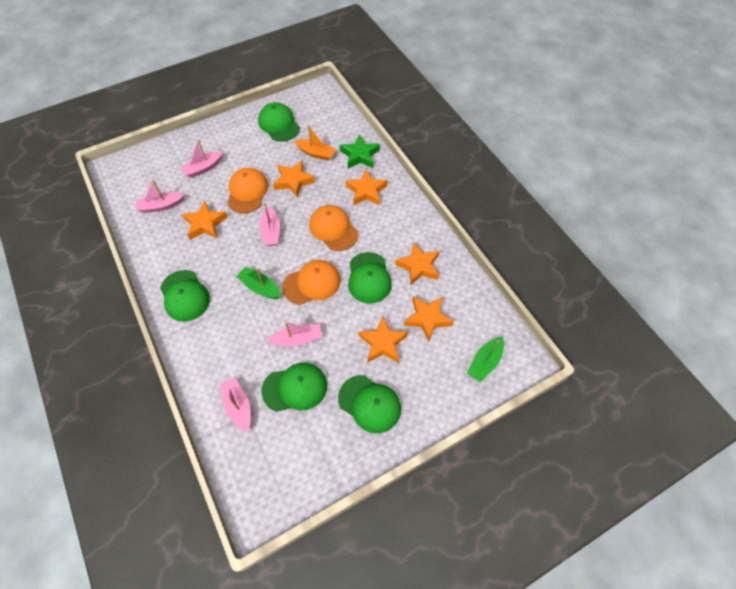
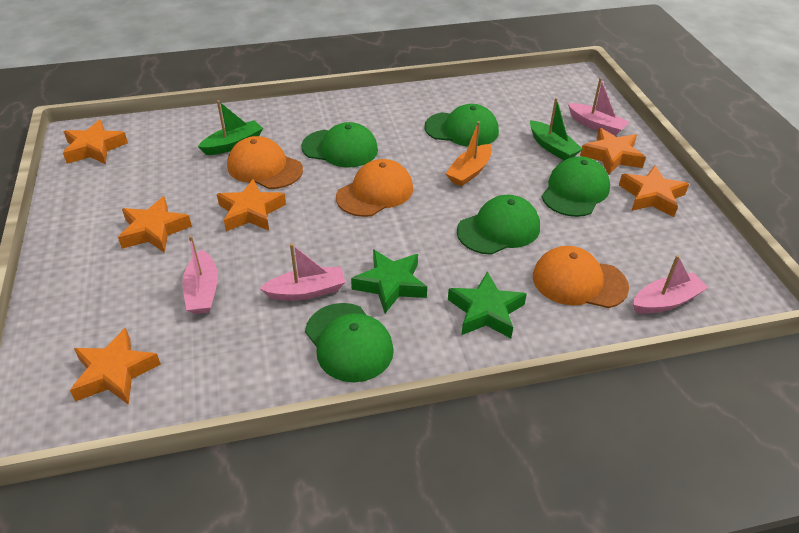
green star: [340,134,380,168] = 1 -> [351,249,427,313] [448,271,527,338] = 2
pink boat: [136,180,184,213] [181,139,223,178] [220,377,251,432] [260,203,280,246] [267,321,322,347] = 5 -> [182,235,218,314] [259,244,345,301] [568,78,630,136] [632,255,709,314] = 4

